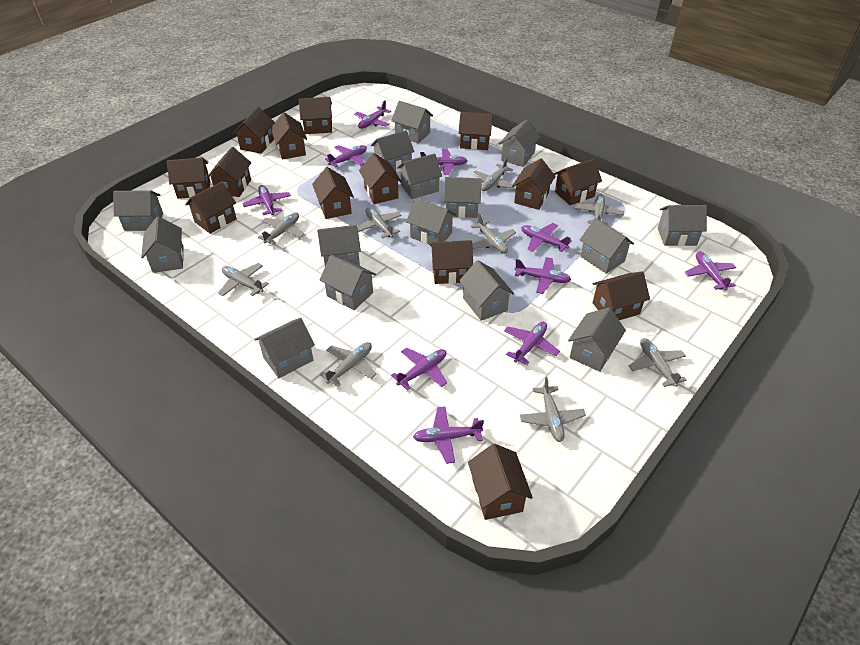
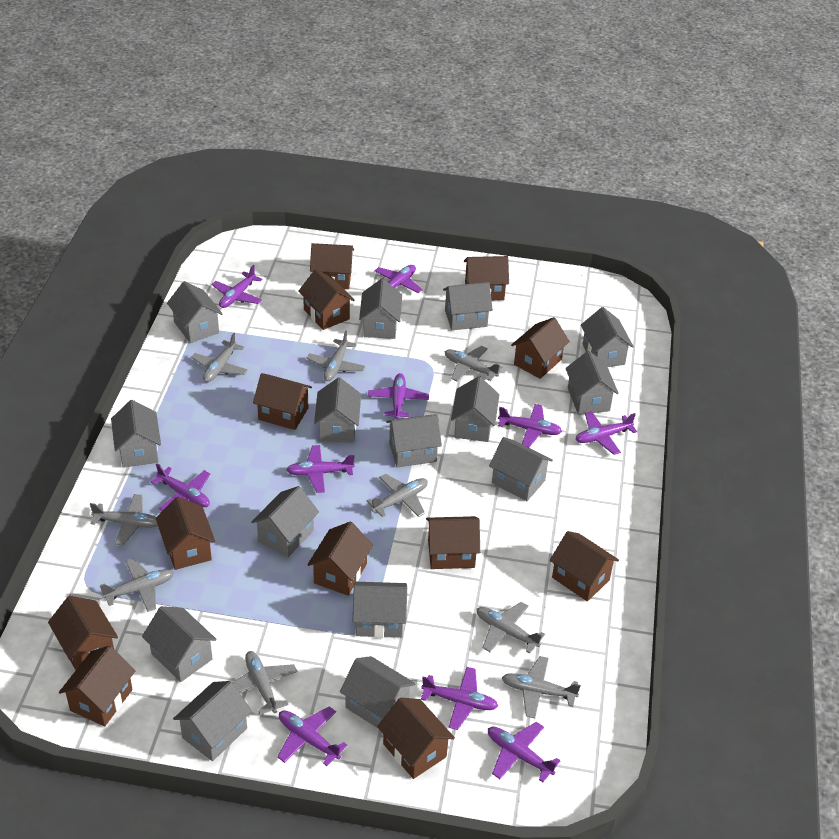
brown house: [167,157,211,199] [185,182,237,234] [207,147,251,197] [233,107,275,154] [271,112,307,160] [299,97,332,134] [312,167,354,219] [359,153,402,204] [430,240,473,284] [458,112,493,150] [468,444,533,520] [512,158,555,210] [554,159,602,205] [593,271,650,320] = 14 -> [48,596,118,670] [59,645,136,726] [156,497,215,570] [253,373,312,430] [298,269,355,330] [307,522,373,596] [310,243,354,289] [377,697,455,779] [426,516,480,569] [464,256,509,300] [511,317,570,379] [550,531,619,602] = 12

